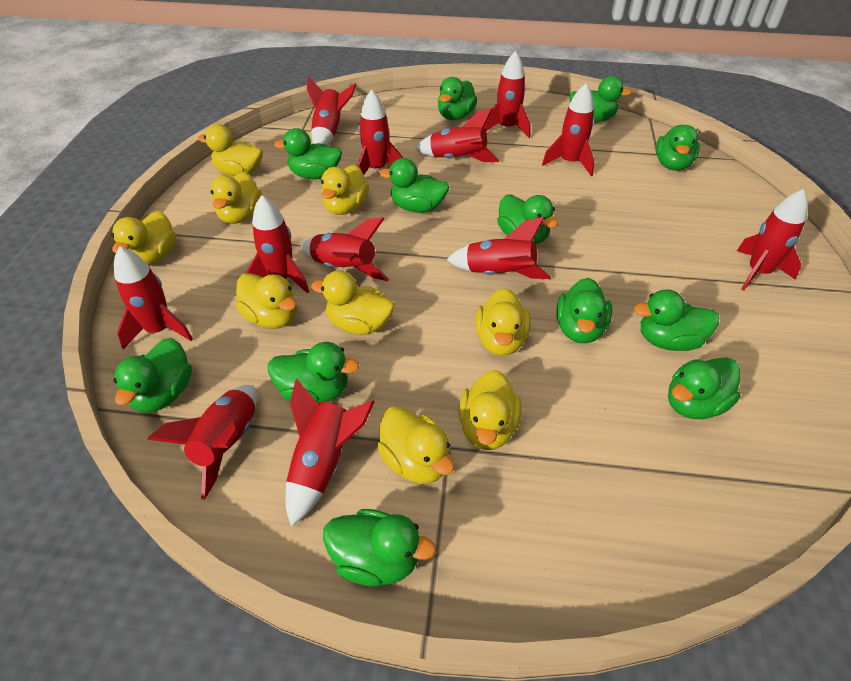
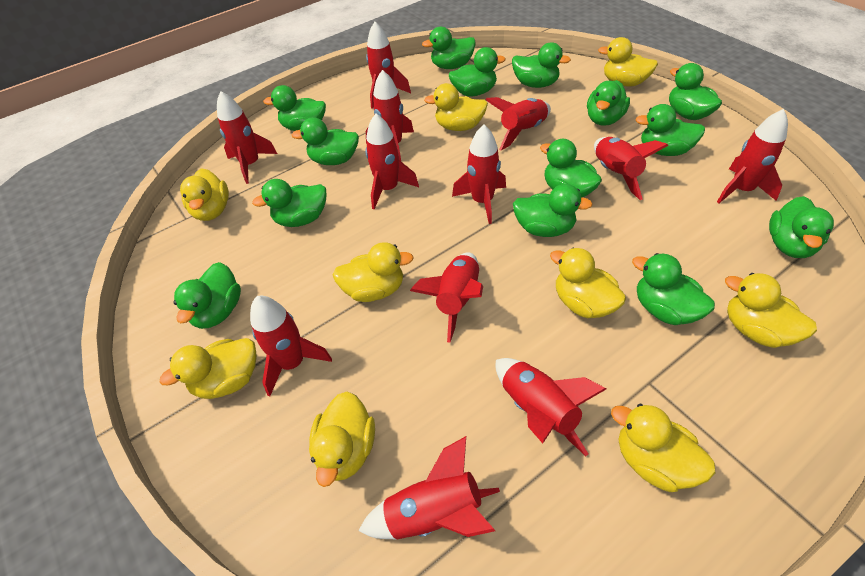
green duck: [113,338,192,413] [268,342,360,404] [274,128,342,180] [323,509,436,586] [379,158,449,213] [438,77,478,120] [497,194,558,244] [556,278,612,343] [569,76,632,122] [634,289,719,351] [656,125,700,171] [668,357,740,419] = 12 -> [173,262,241,329] [252,179,326,227] [263,85,326,131] [292,117,359,165] [422,27,476,69] [449,47,506,96] [512,42,571,88] [513,184,593,237] [540,139,602,197] [587,80,630,126] [632,253,715,325] [635,104,705,156] [669,63,722,120] [769,196,834,258] = 14

